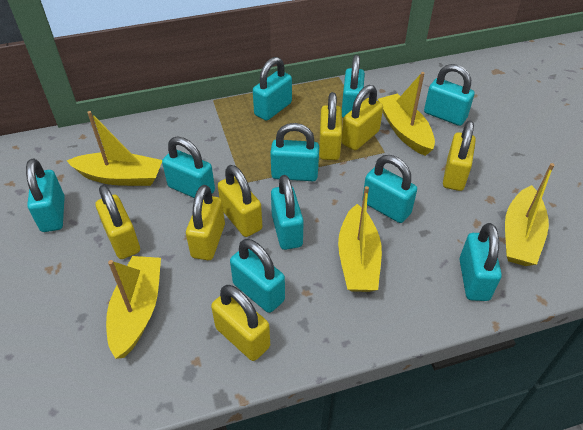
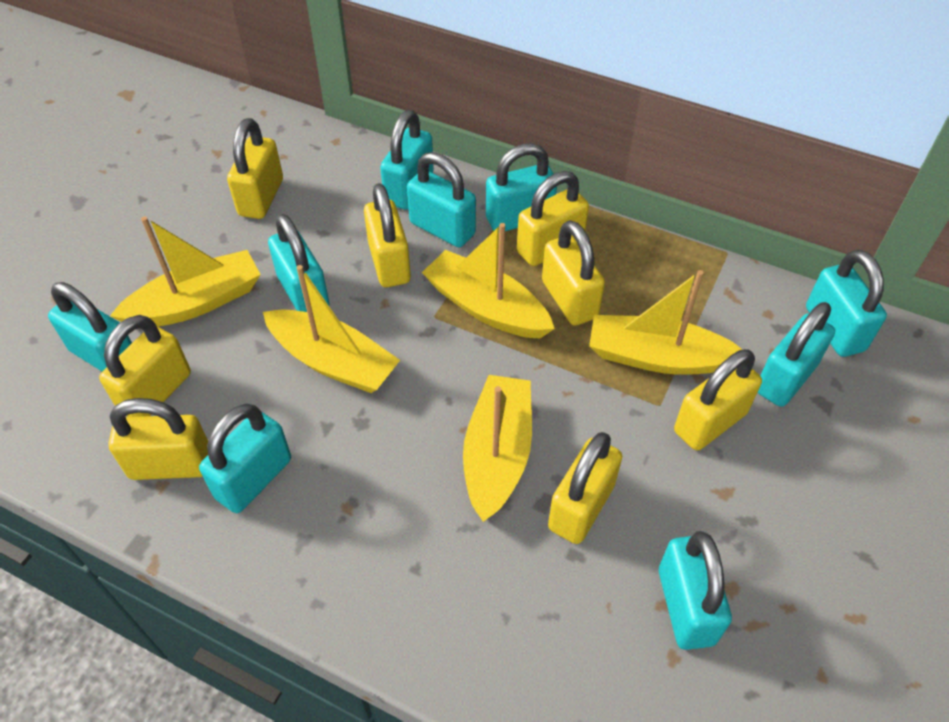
turquoise padlock: [26,159,65,232] [162,137,215,198] [230,239,285,313] [253,57,292,121] [270,123,319,181] [271,175,304,250] [342,55,365,118] [362,155,417,223] [424,64,474,126] [460,223,502,301] = 10 -> [48,282,132,371] [199,404,291,513] [268,214,330,312] [380,110,434,210] [407,152,476,247] [486,143,557,231] [659,531,732,650] [757,302,835,407] [806,249,887,357] = 9
yellow padlock: [96,185,140,259] [186,185,225,260] [211,285,270,361] [218,165,262,237] [319,92,342,160] [341,85,383,150] [443,120,476,191] = 7 -> [99,315,191,417] [108,398,208,480] [227,118,283,219] [364,183,411,287] [517,171,589,266] [542,220,605,326] [548,432,622,544] [674,349,762,451] = 8

